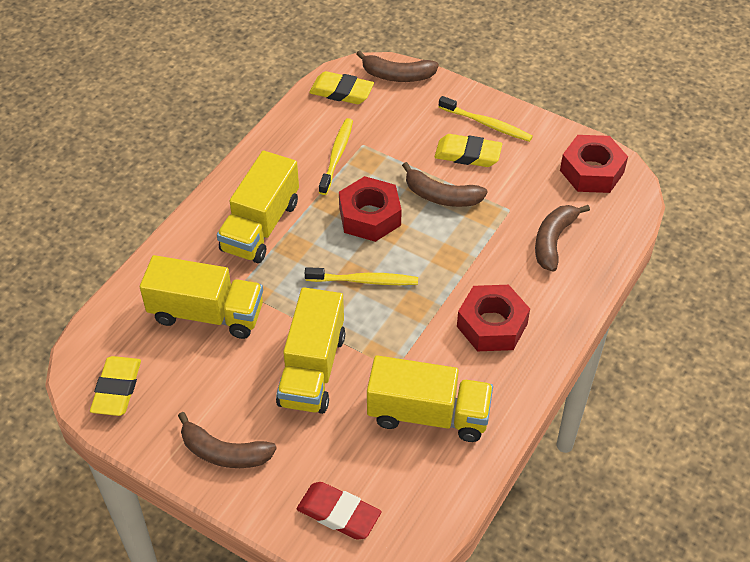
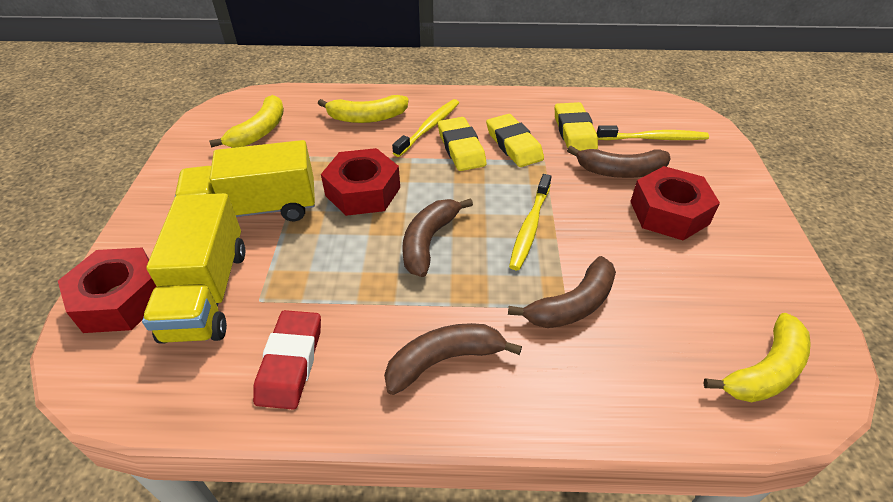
yellow banana: none = 0 -> [209,95,284,148] [318,95,408,123] [703,313,811,402] = 3
yellow truck: [140,255,263,339] [217,151,299,263] [276,287,345,414] [367,355,493,442] = 4 -> [142,193,245,344] [175,140,315,221] = 2

